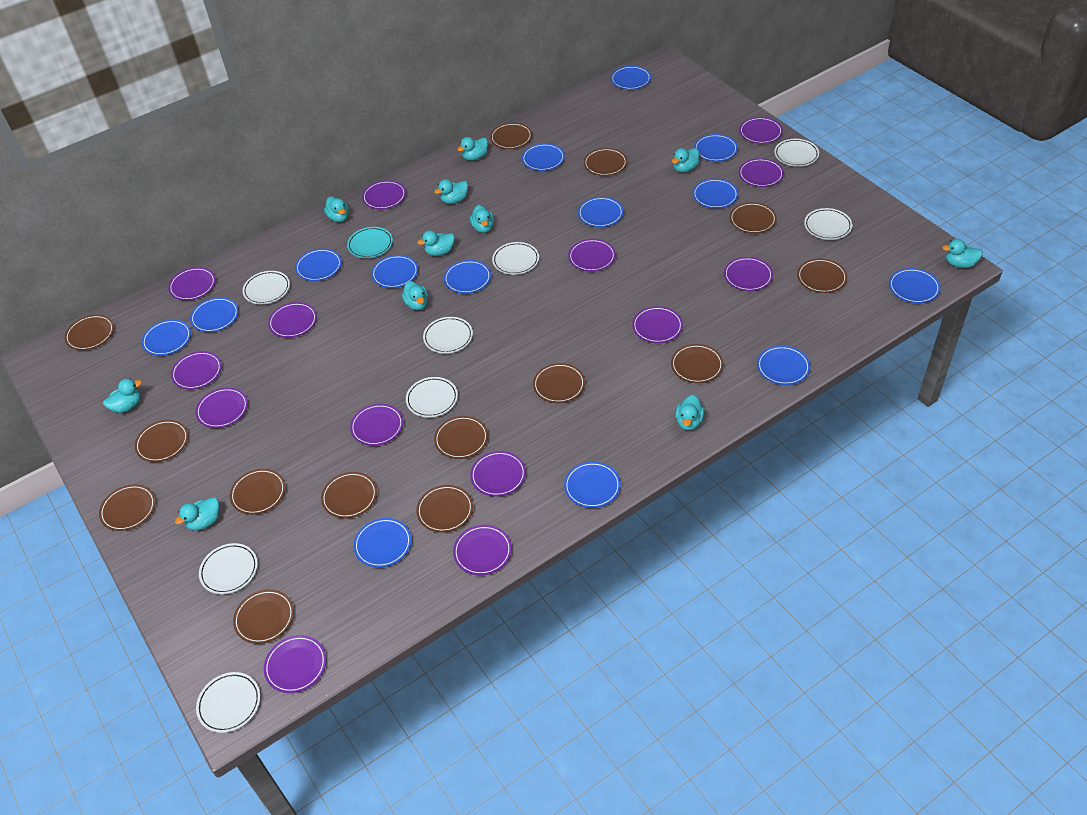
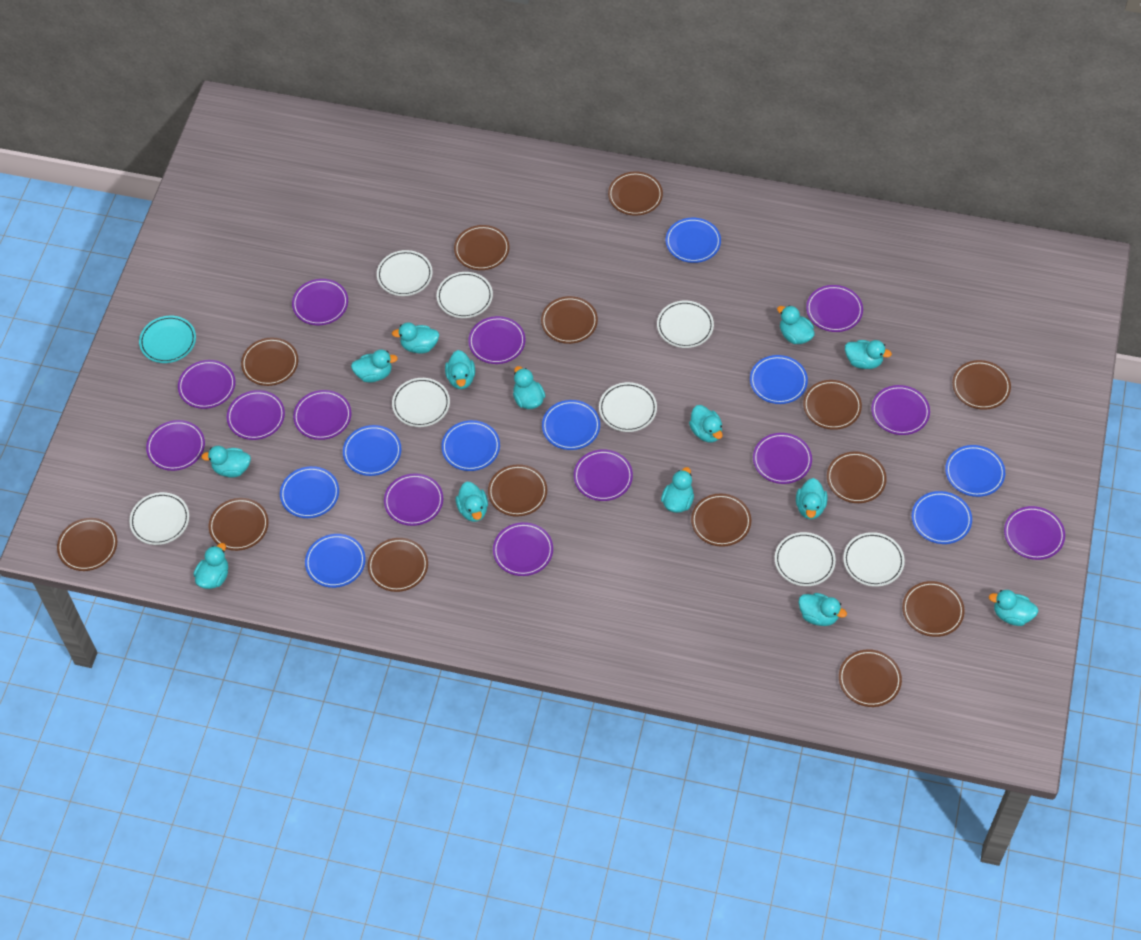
blue plate: [142,319,191,356] [190,297,239,332] [295,249,342,281] [354,518,412,568] [371,255,418,288] [444,260,491,294] [522,143,565,171] [564,461,621,508] [578,197,624,227] [611,66,651,90] [693,179,738,209] [694,134,738,162] [757,346,810,385] [889,268,941,303] = 14 -> [280,466,339,518] [305,534,366,588] [343,425,402,476] [441,420,500,471] [542,400,600,450] [666,218,721,263] [750,355,808,404] [912,491,972,544] [945,445,1005,497] = 9
purple plate: [168,267,216,301] [171,351,222,390] [196,388,248,428] [264,635,326,693] [268,302,317,338] [350,404,403,446] [362,180,406,209] [453,525,512,575] [470,451,526,497] [568,239,616,272] [632,306,683,343] [724,257,773,291] [739,117,783,144] [739,158,784,187] = 14 -> [146,420,205,471] [178,360,235,409] [227,390,285,440] [292,279,348,325] [293,390,351,440] [384,473,443,526] [468,316,525,364] [493,522,553,576] [574,449,633,501] [753,433,812,484] [806,285,863,332] [871,385,930,435] [1004,506,1065,560] = 13
turquoise duck: [103,379,142,413] [175,497,219,531] [324,196,349,222] [402,281,428,310] [417,230,455,256] [434,179,468,204] [457,137,488,161] [470,205,494,233] [672,148,699,173] [675,395,705,430] [942,239,983,268] = 11 -> [194,543,228,589] [201,446,251,477] [351,349,398,383] [392,322,439,354] [445,350,475,389] [456,481,488,522] [513,366,545,409] [661,467,694,513] [689,405,723,443] [777,305,815,344] [796,478,827,519] [798,593,847,626] [845,340,892,369] [989,590,1039,626] = 14

